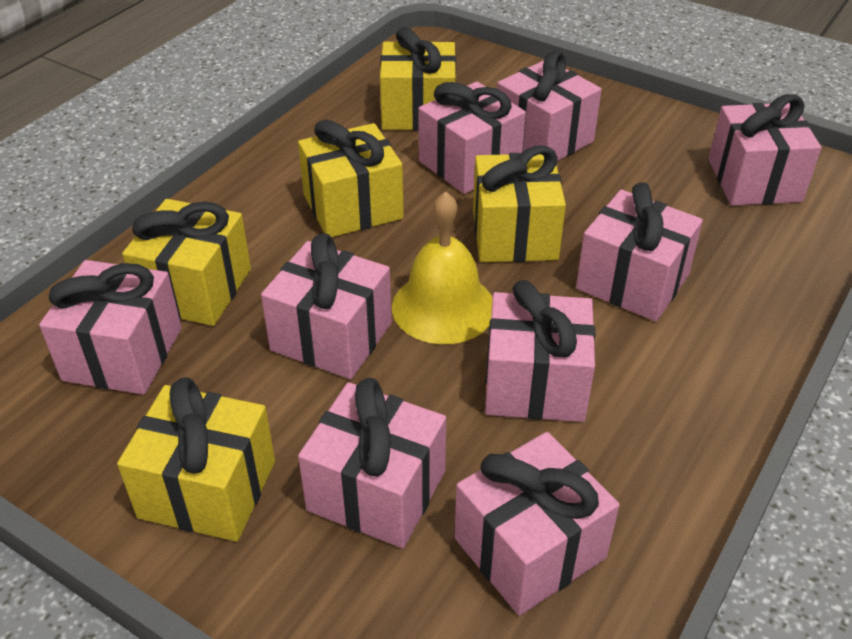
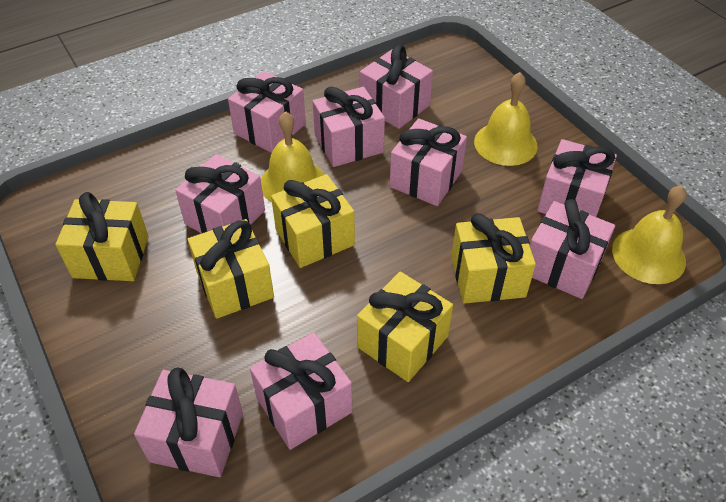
yellow bell: [392,191,493,344] = 1 -> [261,111,324,202] [474,72,538,166] [612,185,687,284] = 3

